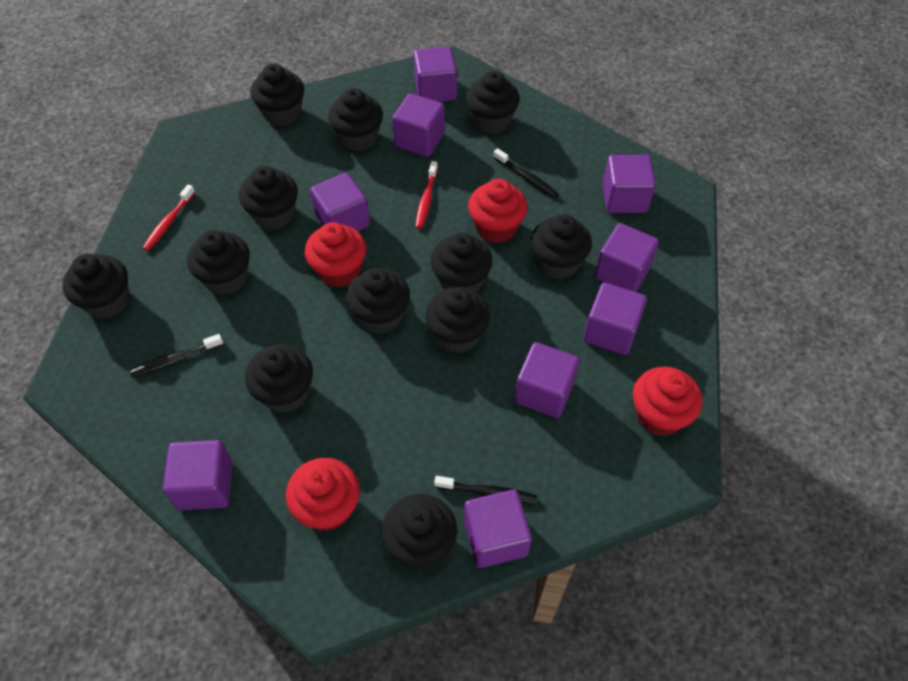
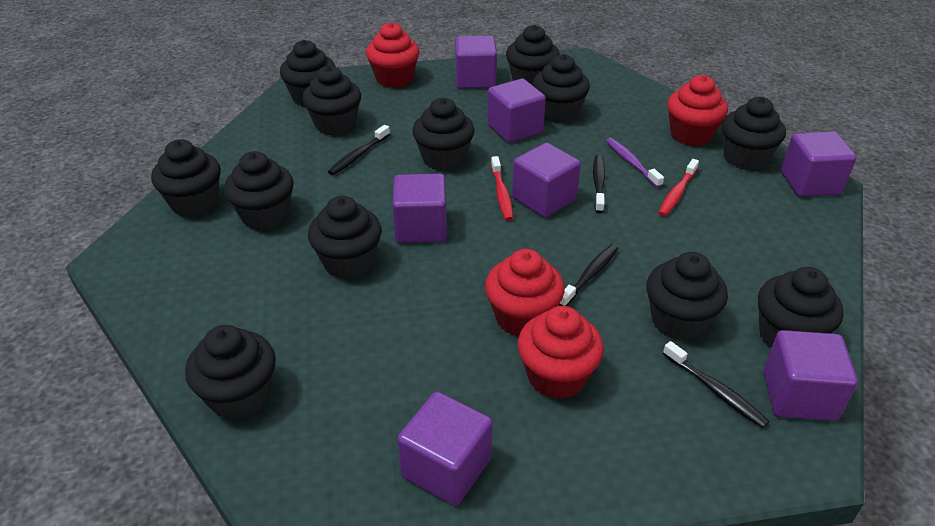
black toothbrush: [130,334,223,378] [434,476,537,504] [493,148,558,198] = 3 -> [328,125,390,175] [559,244,618,306] [593,155,605,213] [663,341,769,428] = 4
purple cube: [163,440,233,510] [310,173,370,231] [392,93,445,157] [414,47,457,102] [464,490,532,568] [514,342,579,418] [583,283,647,355] [595,223,659,292] [603,155,656,213] = 9 -> [393,174,447,243] [397,392,493,506] [455,36,497,89] [487,79,546,143] [512,143,581,217] [763,330,858,421] [781,131,856,197] = 7
purple toothbrush: none = 0 -> [606,138,664,188] = 1

